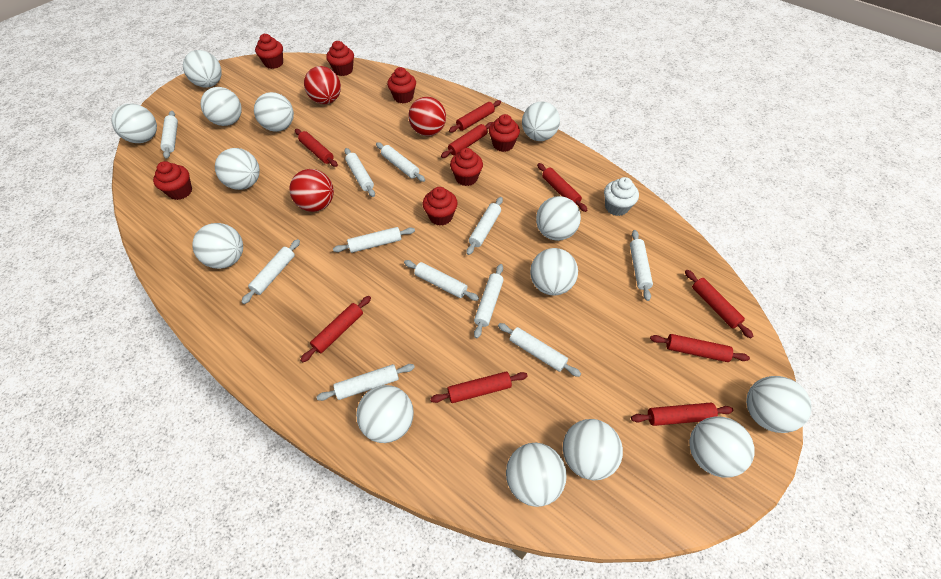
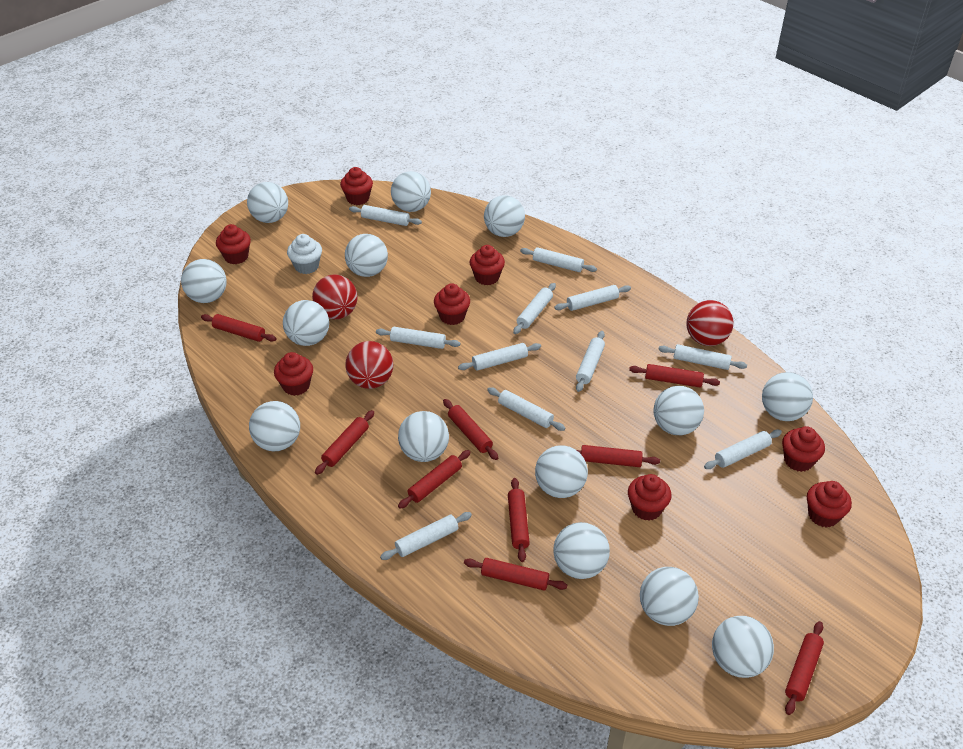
red cupcake: [153,161,192,200] [255,34,283,69] [326,41,354,76] [387,67,416,104] [423,187,458,225] [450,148,483,186] [489,114,520,152] = 7 -> [216,224,251,264] [274,352,313,396] [340,167,373,205] [434,283,470,325] [470,245,505,285] [628,474,672,521] [782,426,825,472] [807,481,852,528] = 8

